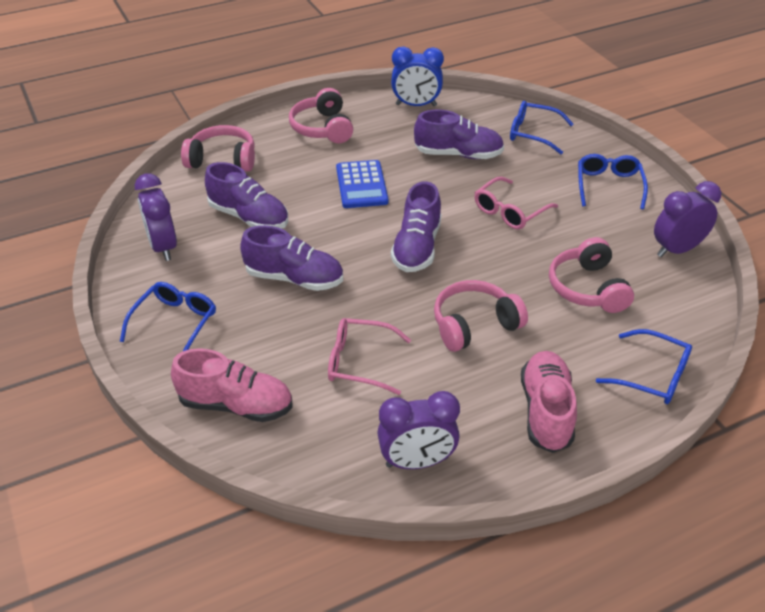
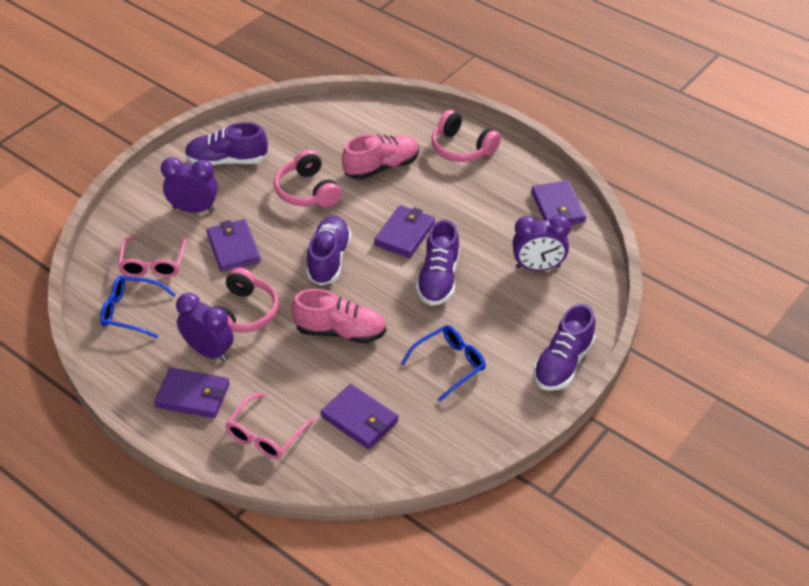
blue calculator: [336,160,388,208] = 1 -> none = 0
blue clock: [391,46,444,106] = 1 -> none = 0
blue glasses: [120,282,216,351] [510,101,573,154] [578,154,648,209] [596,329,692,404] = 4 -> [100,276,176,338] [401,325,486,402] = 2
pink headphones: [181,125,255,172] [289,88,353,143] [434,280,528,352] [549,237,634,313] = 4 -> [214,268,279,333] [274,150,341,207] [432,110,501,162] = 3
purple wallet: none = 0 -> [154,367,230,418] [206,219,261,272] [321,384,398,449] [374,205,435,258] [531,180,586,225] = 5

